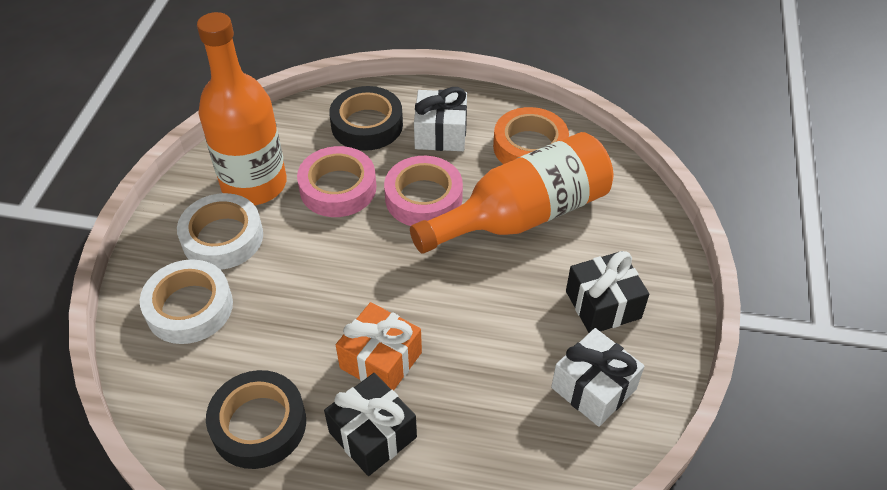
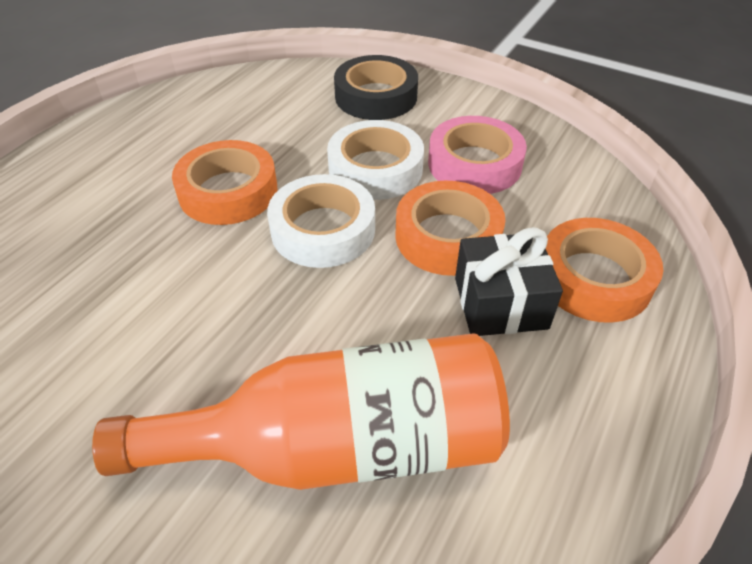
black gift: [324,373,417,476] [566,251,649,333] = 2 -> [455,227,563,336] = 1
black tape: [206,370,306,469] [329,86,403,151] = 2 -> [334,55,418,120] = 1
orange bottle: [197,12,287,205] [410,132,613,254] = 2 -> [92,334,510,490] = 1
orange gift: [336,302,422,390] = 1 -> none = 0
orange tape: [493,107,569,164] = 1 -> [172,140,277,225] [395,181,505,276] [545,218,663,323] = 3
pink tape: [297,146,376,217] [384,156,463,226] = 2 -> [428,116,527,194] = 1
white gift: [414,87,467,151] [551,328,645,427] = 2 -> none = 0

